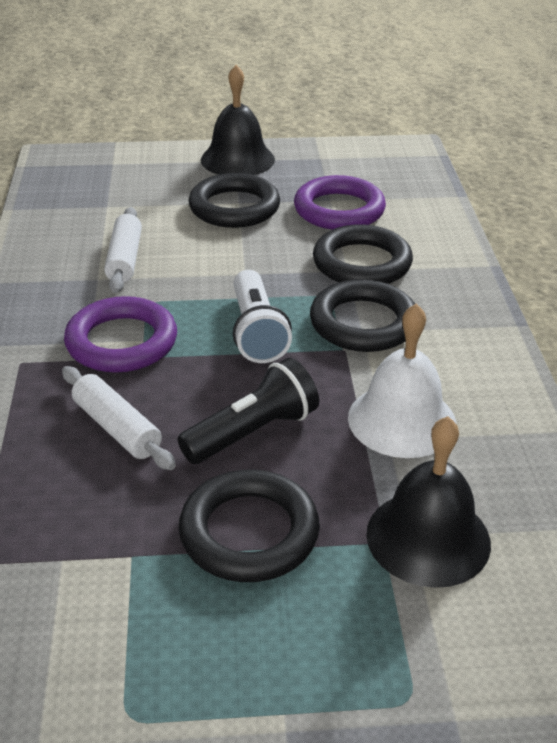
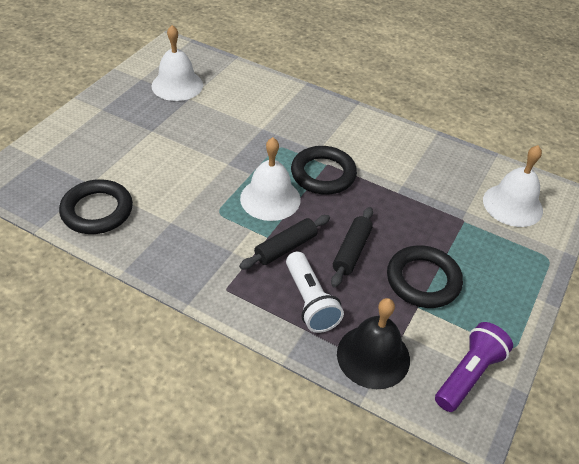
black bell: [201,65,275,175] [366,416,491,588] = 2 -> [337,298,410,389] = 1
black flashlight: [178,358,319,464] = 1 -> none = 0
black ring: [179,469,320,582] [189,173,280,228] [310,279,415,352] [313,224,413,284] = 4 -> [59,179,133,234] [291,146,357,195] [387,245,463,308] = 3
black rolling pin: none = 0 -> [239,215,330,270] [331,207,373,288] = 2
purple flashlight: none = 0 -> [435,322,513,412] = 1
purple ring: [64,296,177,373] [294,175,386,230] = 2 -> none = 0
white bell: [348,304,456,458] = 1 -> [152,25,203,101] [240,137,301,221] [483,145,543,227] = 3
white rolling pin: [62,366,176,470] [104,207,142,293] = 2 -> none = 0

